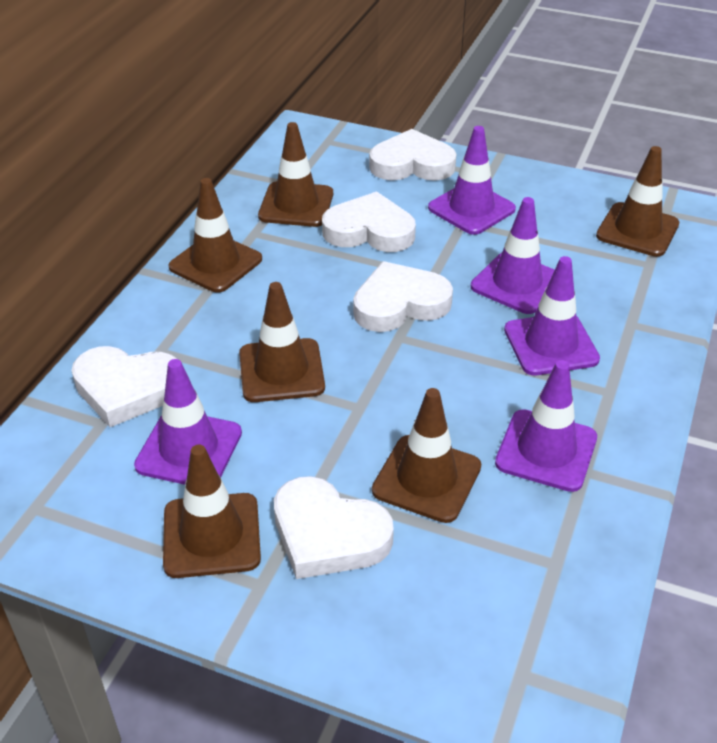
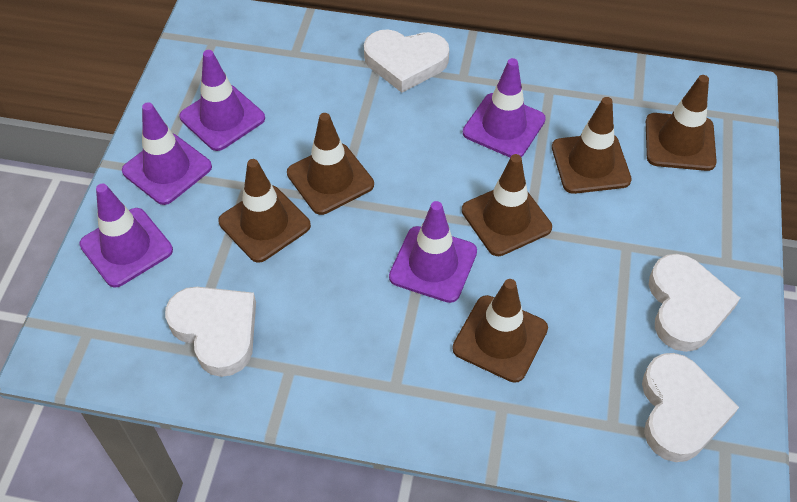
white heart: [71,346,177,427] [274,476,394,579] [322,191,416,252] [353,261,453,332] [369,129,456,181] = 5 -> [165,287,256,377] [364,29,449,93] [642,353,739,462] [649,254,740,352] = 4

